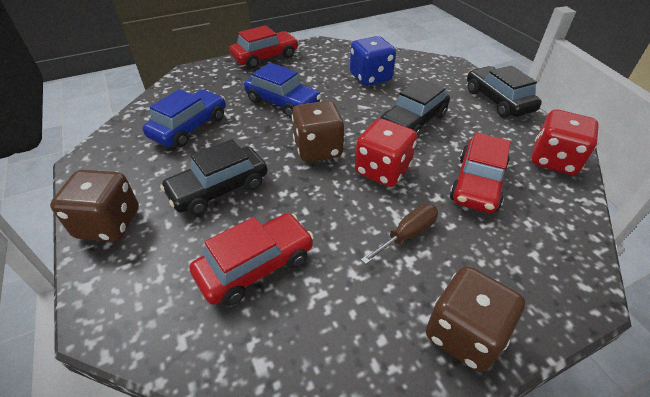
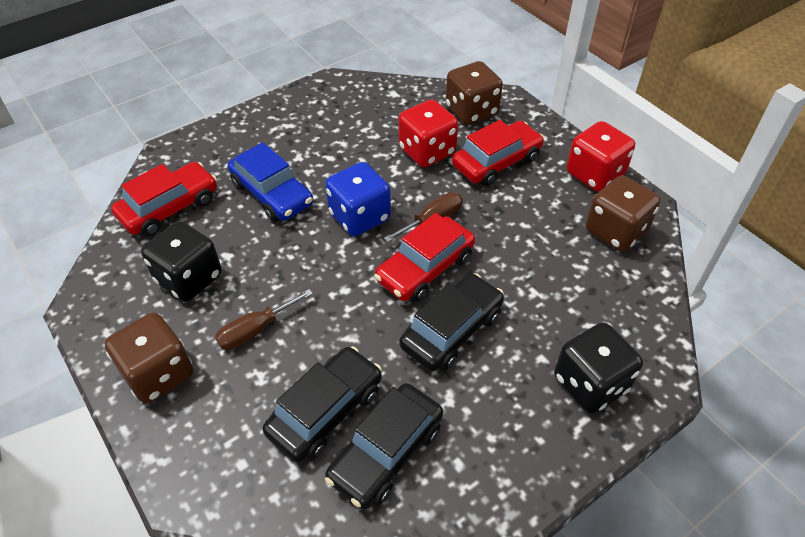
black dice: none = 0 -> [141,221,222,302] [554,323,643,413] = 2
blue car: [142,89,226,147] [244,63,321,118] = 2 -> [228,142,313,222] = 1
brown screwdriver: [361,204,438,264] = 1 -> [215,289,313,350] [384,192,463,242] = 2

